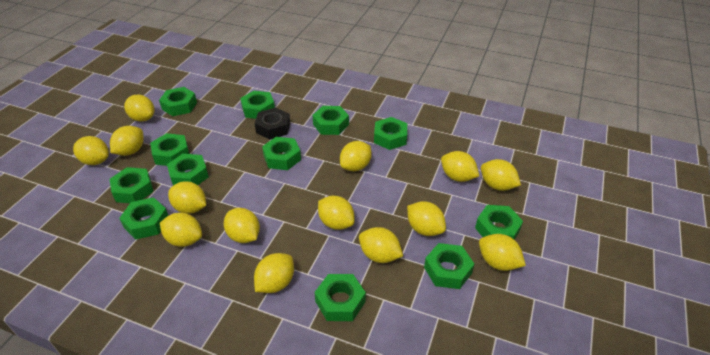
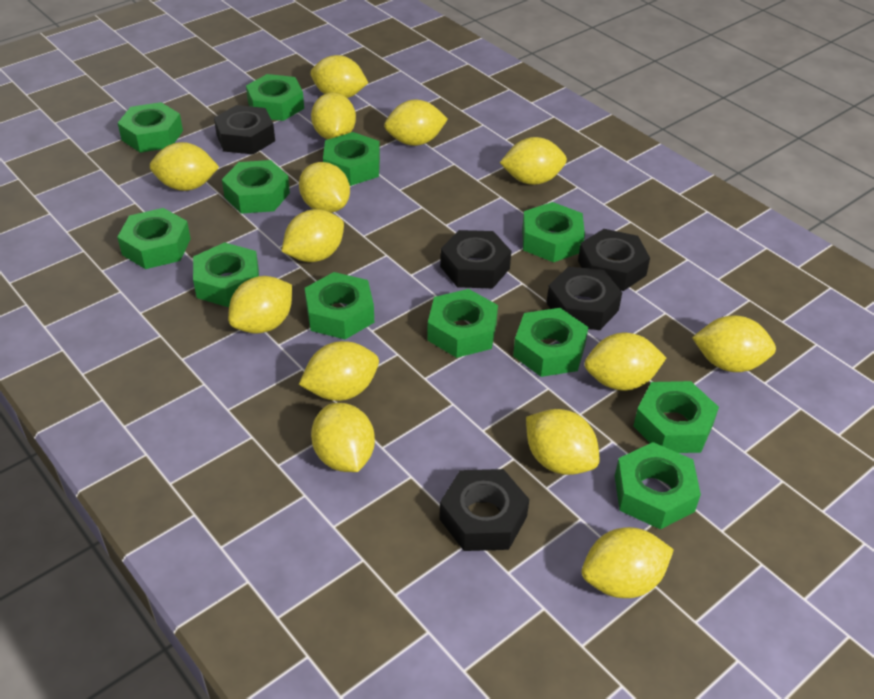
black nut: [255,107,290,140] = 1 -> [214,105,275,154] [439,469,529,551] [440,230,511,289] [546,267,622,330] [578,229,650,291] = 5

